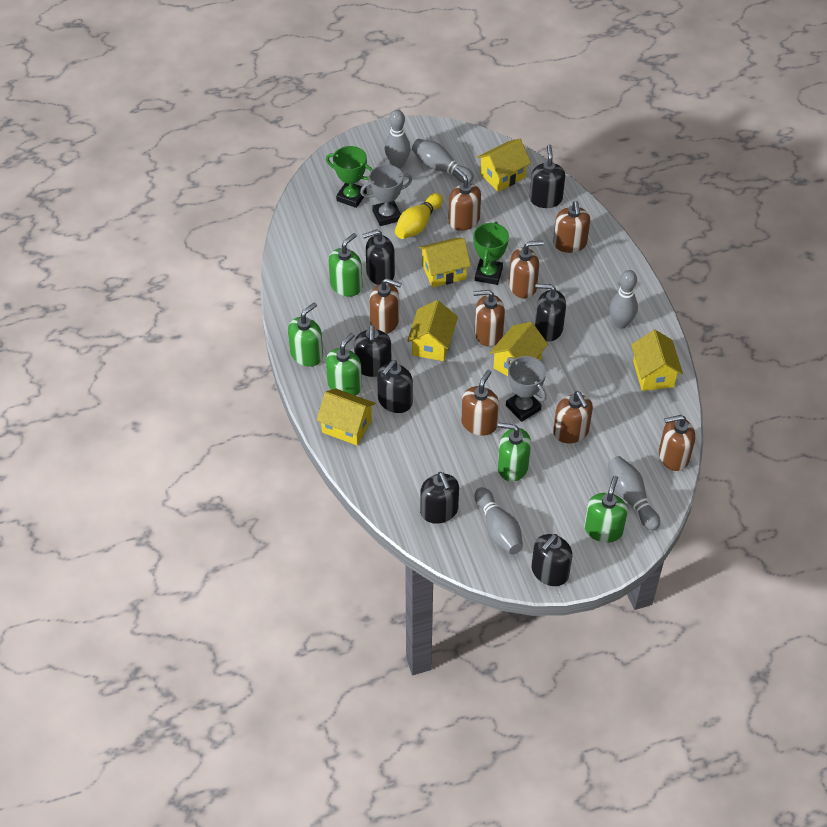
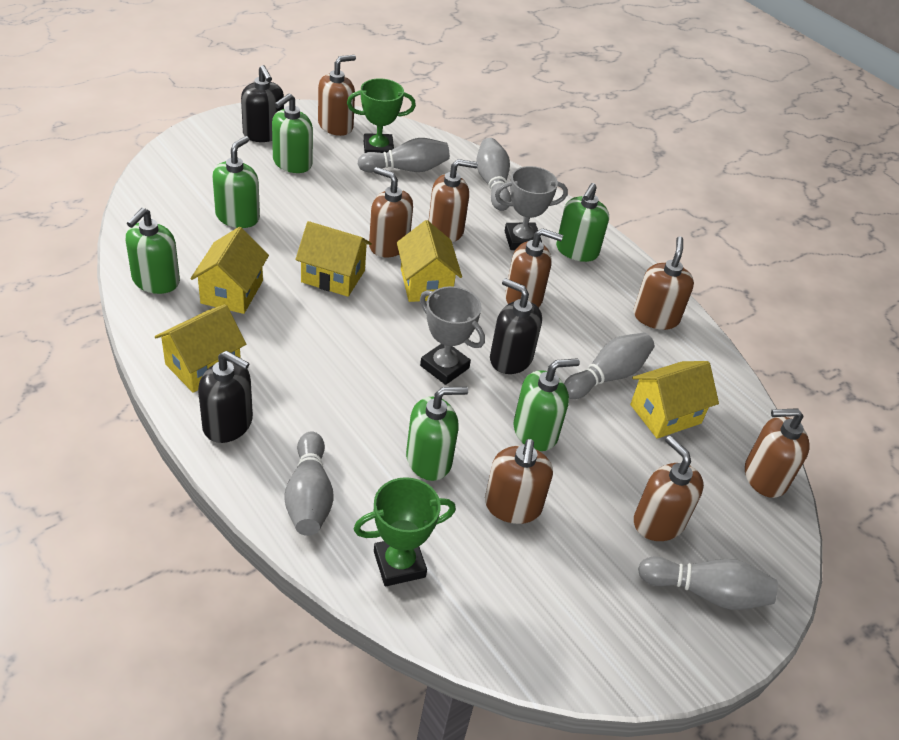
black soap dispenser: [354,325,392,377] [362,229,395,285] [377,360,413,413] [420,472,459,524] [529,144,565,208] [532,534,572,586] [535,284,566,342] = 7 -> [198,351,253,443] [241,65,284,142] [490,278,542,374] = 3
green soap dispenser: [288,302,323,367] [326,333,362,396] [329,233,362,297] [498,422,531,482] [584,476,628,543] = 5 -> [126,208,180,294] [212,136,260,228] [272,93,313,173] [406,387,468,481] [514,358,580,451] [556,183,609,262] = 6
yellow bowling pin: [395,193,443,239] = 1 -> none = 0
yellow house: [316,389,375,445] [407,300,458,361] [419,238,471,288] [477,139,531,192] [489,322,548,376] [631,330,683,391] = 6 -> [155,304,246,393] [190,227,269,314] [295,221,372,297] [397,220,462,302] [630,361,719,439] = 5

